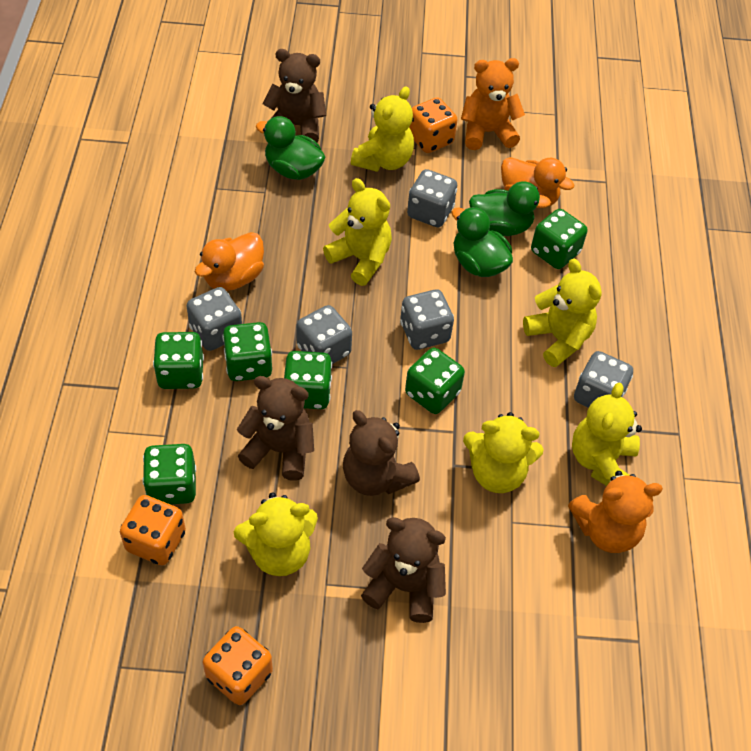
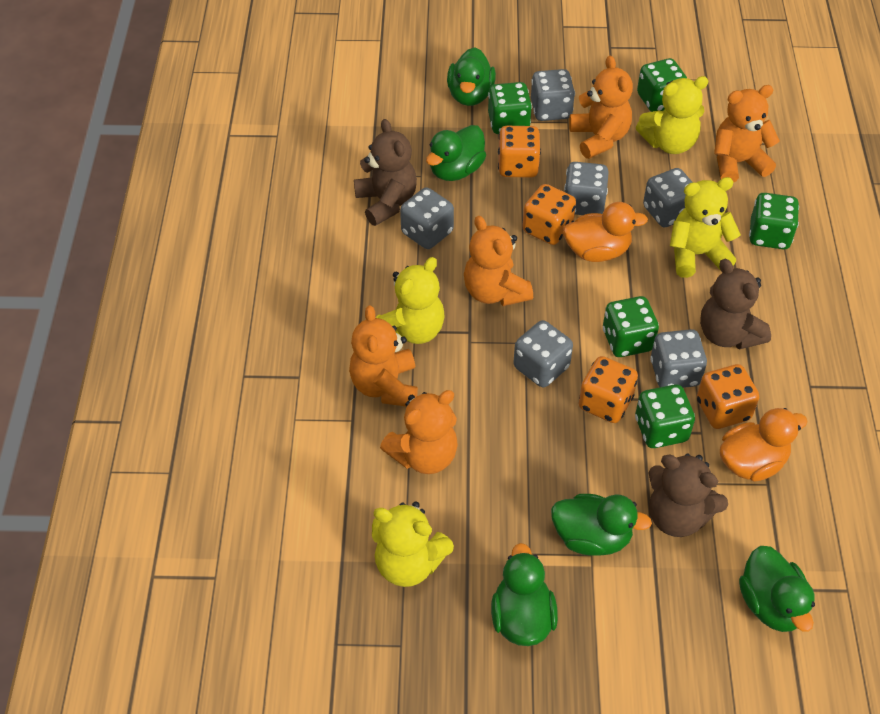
brown teddy bear: [237,376,314,481] [262,49,326,142] [343,410,420,496] [361,517,446,623] = 4 -> [354,119,417,226] [648,454,728,537] [700,259,771,349] = 3
green dice: [143,444,196,504] [153,332,204,389] [222,322,272,381] [284,351,332,409] [405,348,465,414] [531,209,587,269] = 6 -> [488,82,532,134] [603,296,659,357] [635,384,695,448] [637,58,687,112] [749,193,799,249] = 5
green duck: [256,116,326,180] [452,207,513,277] [469,181,551,236] = 3 -> [426,125,486,181] [447,47,496,106] [491,543,558,646] [551,494,652,556] [739,546,815,632] = 5
grey dice: [186,287,242,351] [296,305,352,364] [400,290,454,350] [407,169,457,227] [574,351,633,408] = 5 -> [400,188,454,249] [513,320,573,387] [531,69,575,121] [564,162,609,215] [643,168,692,227] [650,329,707,388] = 6
orange dice: [120,495,186,566] [203,626,273,705] [409,97,458,153] = 3 -> [498,126,541,178] [522,184,576,245] [579,356,638,423] [697,364,759,429] = 4
orange teddy bear: [461,58,525,150] [568,471,663,553] = 2 -> [349,305,418,406] [380,390,458,474] [464,216,533,306] [569,56,633,159] [714,85,780,182] = 5
yellow teddy bear: [234,492,318,576] [323,178,392,286] [351,86,414,172] [463,412,544,493] [523,259,602,367] [572,383,642,486] = 6 -> [372,502,454,587] [376,257,444,344] [636,76,708,154] [670,177,741,278] = 4

